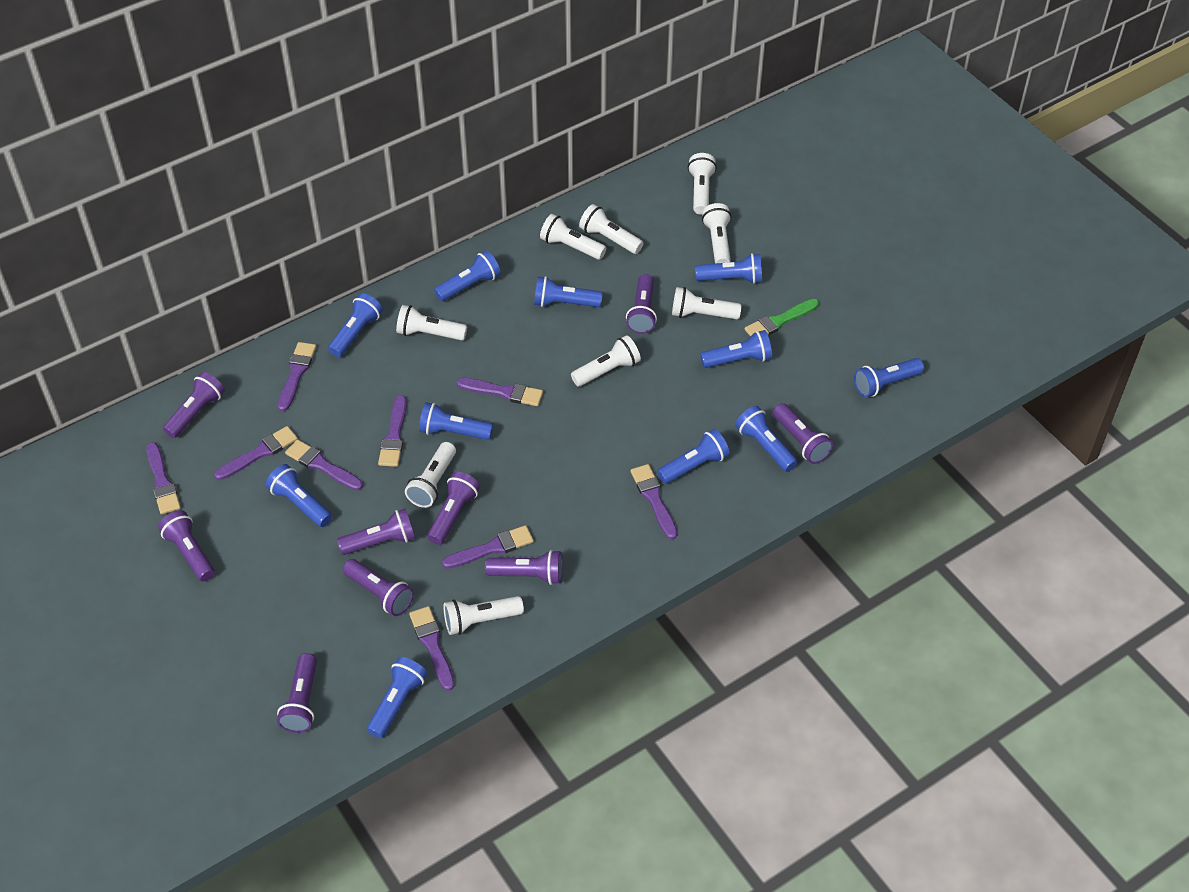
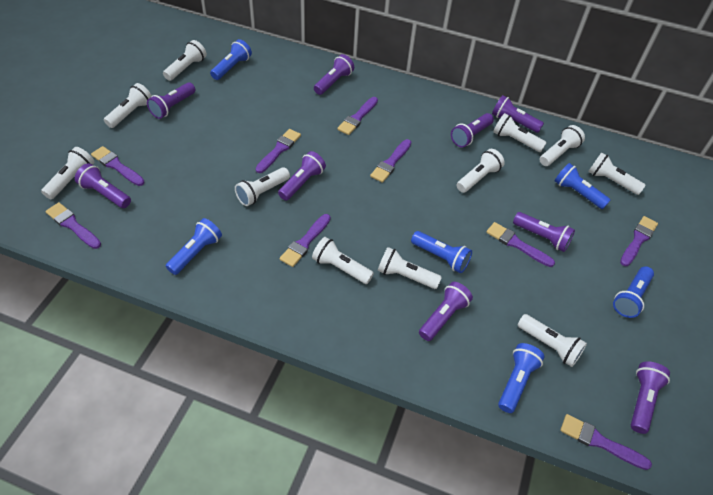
blue flashlight: [266,464,332,527] [328,293,383,357] [367,657,427,738] [419,402,493,440] [434,250,501,301] [534,276,603,307] [657,429,730,484] [695,253,762,284] [700,330,772,368] [735,406,798,472] [854,358,924,398] = 11 -> [166,218,222,275] [210,39,252,80] [411,231,472,273] [498,343,545,413] [555,163,610,209] [613,266,654,318] = 6
green brush: [745,299,819,337] = 1 -> none = 0
white flashlight: [396,305,467,340] [405,442,456,508] [443,596,524,635] [540,214,606,260] [571,335,641,387] [579,204,643,254] [672,287,742,319] [688,153,717,215] [702,203,731,264] = 9 -> [41,147,95,199] [104,83,152,128] [163,40,207,81] [235,167,290,206] [312,237,374,284] [378,247,442,289] [456,149,505,193] [493,113,547,152] [518,314,587,367] [540,125,585,166] [588,152,646,195] = 11

